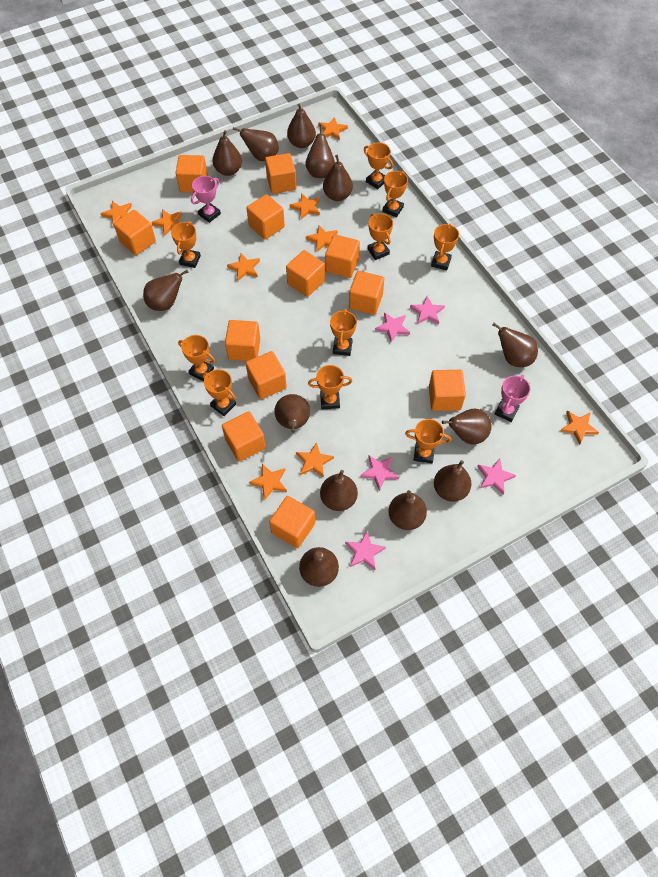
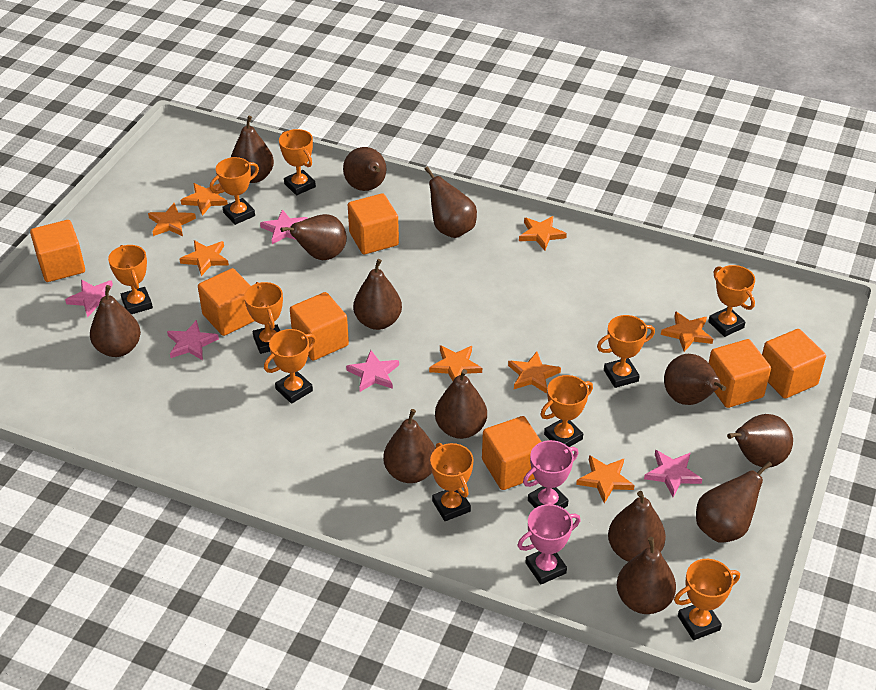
orange cube: [114,210,156,255] [176,155,208,193] [222,411,266,462] [225,320,260,361] [246,194,285,239] [246,351,287,399] [265,153,297,194] [269,496,315,548] [286,250,325,297] [325,234,360,278] [349,271,384,315] [429,370,466,411] = 12 -> [30,220,85,282] [198,268,255,336] [290,292,349,361] [348,193,399,254] [482,416,542,490] [709,339,771,408] [762,329,826,398] = 7
orange star: [101,201,132,227] [151,209,182,235] [227,253,260,281] [249,464,287,501] [290,194,320,219] [296,442,334,478] [306,225,337,253] [318,117,348,140] [560,411,599,445] = 9 -> [148,203,196,236] [179,240,229,276] [181,183,228,216] [429,345,482,381] [508,351,561,394] [519,216,567,250] [576,455,635,503] [661,311,713,352] = 8

